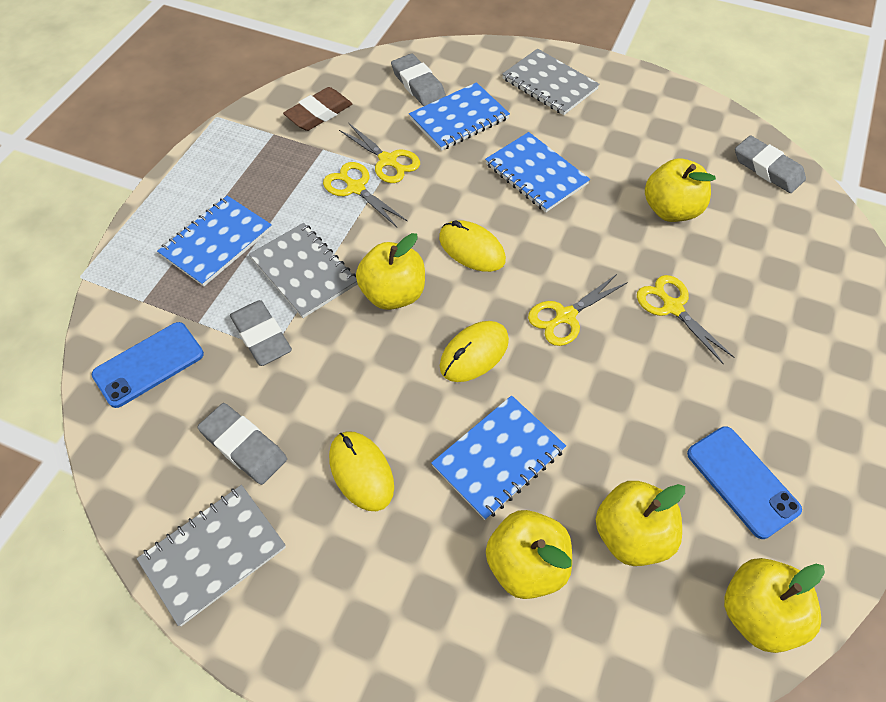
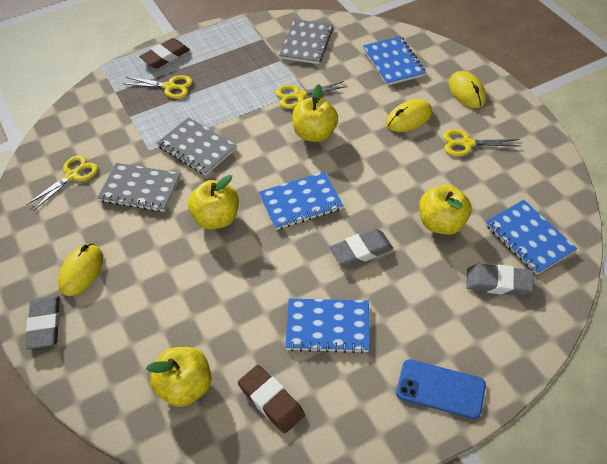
blue phone: [92,322,204,408] [687,426,802,539] = 2 -> [396,359,486,419] = 1
brown eraser: [283,87,352,131] = 1 -> [139,38,190,68] [238,365,305,433] = 2
grey eraser: [198,403,287,485] [230,300,292,366] [391,54,446,106] [735,135,806,193] = 4 -> [26,295,60,349] [329,229,393,267] [466,264,534,296] = 3
yellow apple: [356,233,425,310] [486,510,572,599] [595,481,685,566] [645,158,716,222] [724,558,825,653] = 5 -> [146,347,212,407] [188,175,239,229] [292,84,338,142] [419,185,471,235] = 4

